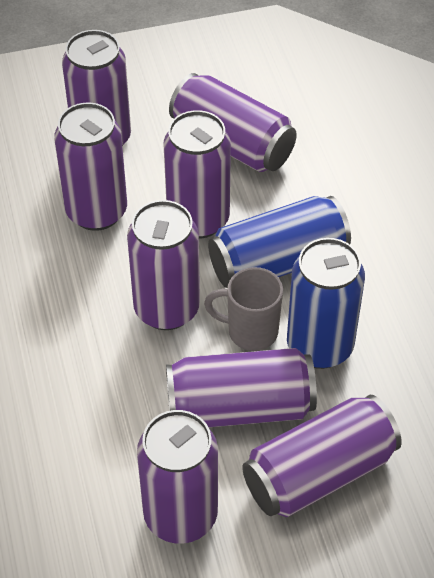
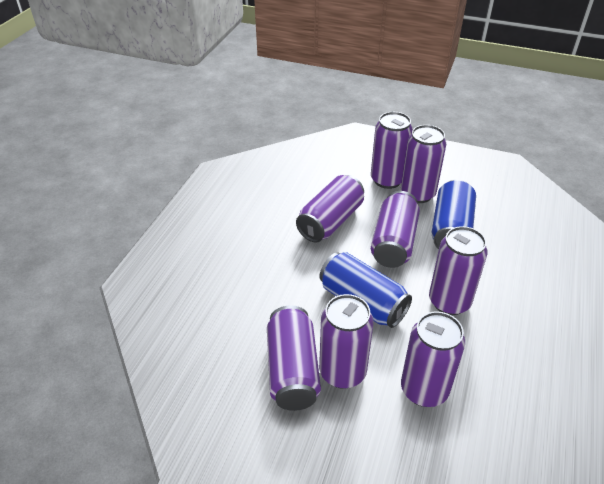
grey mug: [204,267,283,351] = 1 -> none = 0

